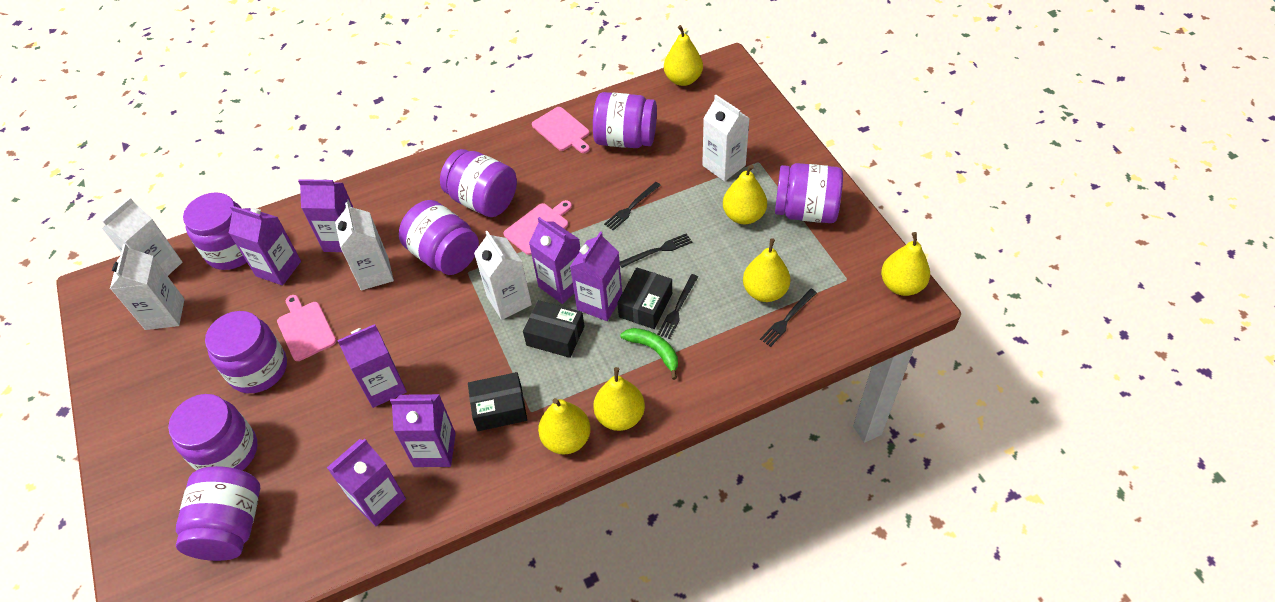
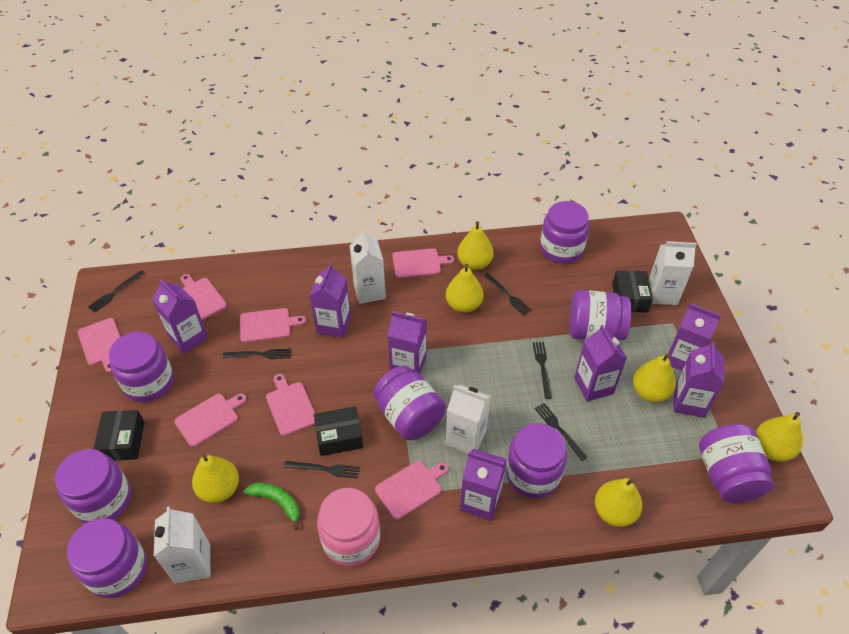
black fork: [604,182,661,231] [620,233,692,268] [657,274,698,339] [760,289,817,347] = 4 -> [88,270,145,312] [223,349,291,359] [284,461,360,479] [484,273,532,315] [533,342,552,399] [535,403,588,461] = 6
pink cutting board: [277,295,336,361] [504,200,572,255] [532,107,590,153] = 3 -> [78,318,120,372] [174,393,247,447] [180,274,227,320] [240,308,306,342] [266,374,315,436] [375,461,449,519] [393,248,454,278] = 7
pink jar: none = 0 -> [317,488,380,566] = 1
white carton: [102,197,182,276] [110,244,185,330] [335,202,394,290] [474,231,532,320] [702,95,750,181] = 5 -> [154,507,210,584] [349,230,386,304] [446,385,491,453] [649,241,697,305] = 4

